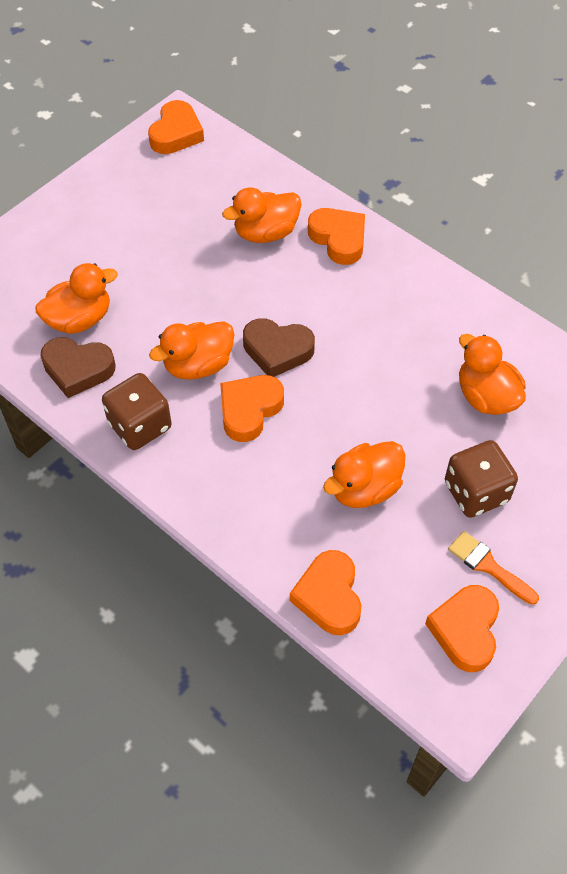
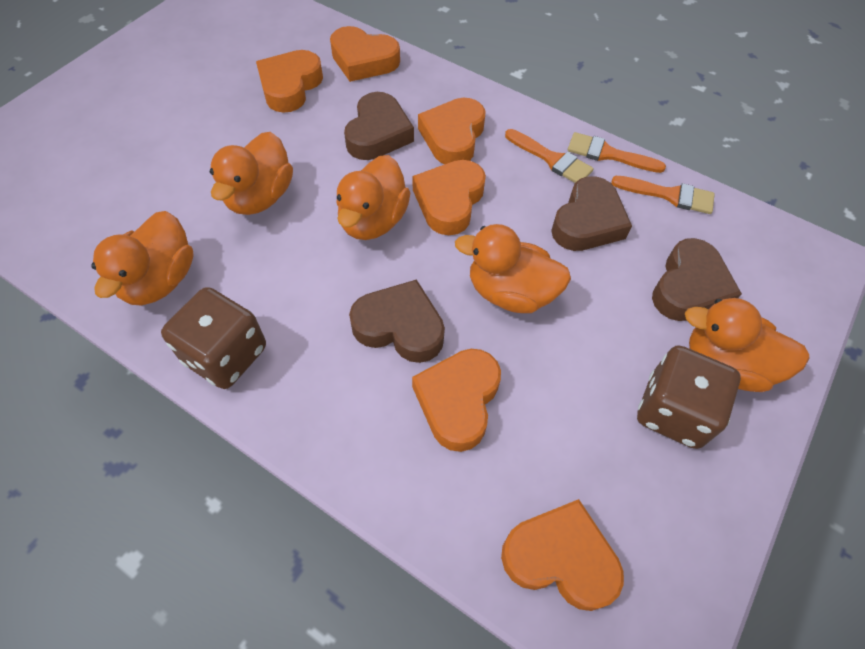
brown heart: [40,337,116,398] [243,318,315,377] = 2 -> [344,92,414,160] [349,279,445,363] [551,176,632,251] [652,238,742,321] = 4
orange brush: [448,531,539,605] = 1 -> [505,129,594,183] [568,132,666,173] [611,176,715,214] = 3
orange heart: [148,100,204,154] [220,375,284,442] [290,550,361,635] [308,208,365,265] [425,585,499,672] = 5 -> [256,50,323,113] [330,26,400,82] [412,349,501,452] [413,160,486,235] [418,98,485,164] [501,499,624,611] = 6

